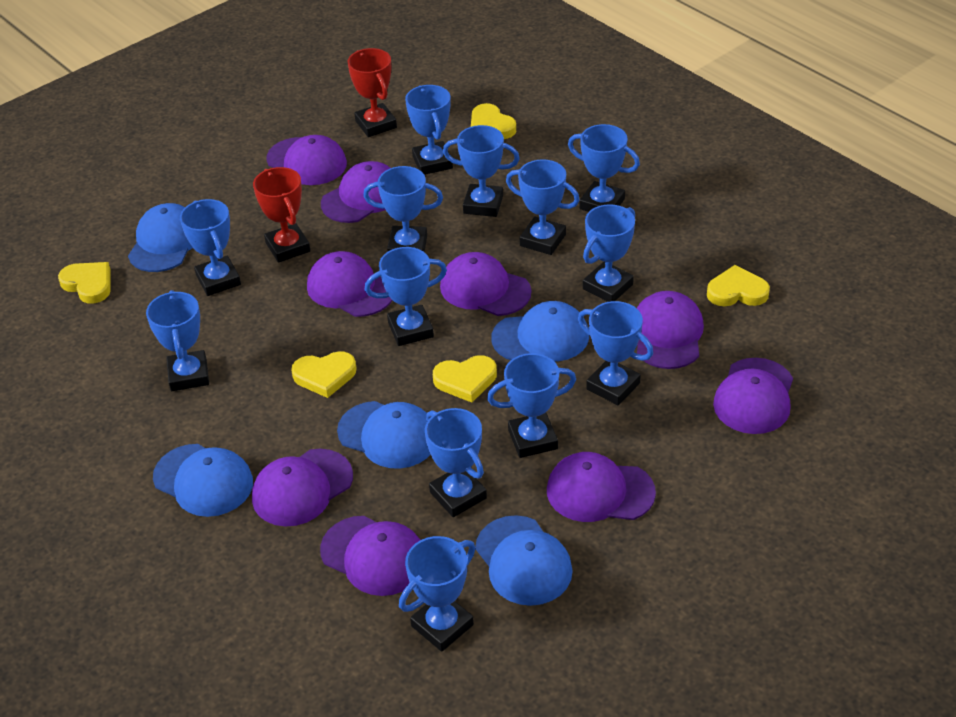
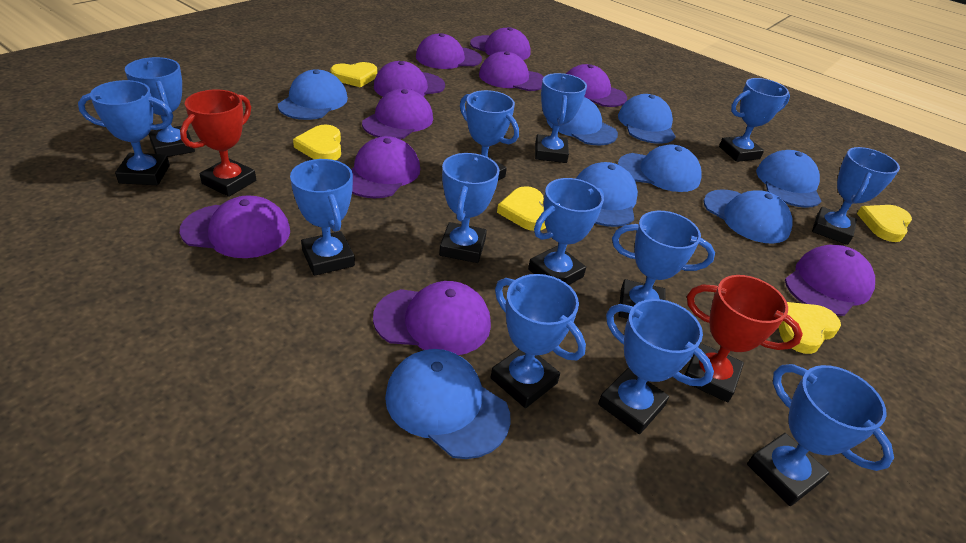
blue cap: [128,203,193,272] [153,444,253,517] [337,401,431,469] [475,515,573,606] [491,301,589,361] = 5 -> [278,69,348,120] [385,349,511,459] [547,97,618,145] [576,162,638,227] [618,94,676,144] [618,144,702,192] [704,189,793,244] [756,150,821,208] = 8
purple cap: [252,449,353,526] [266,135,347,185] [307,251,392,317] [320,516,420,596] [321,161,390,223] [440,252,531,316] [547,452,656,522] [637,291,704,369] [713,358,793,434] = 9 -> [180,195,290,258] [351,136,420,198] [362,89,433,139] [373,281,491,355] [374,61,445,96] [416,33,482,69] [470,27,531,60] [479,51,544,91] [566,64,627,107] [785,245,875,316] = 10

